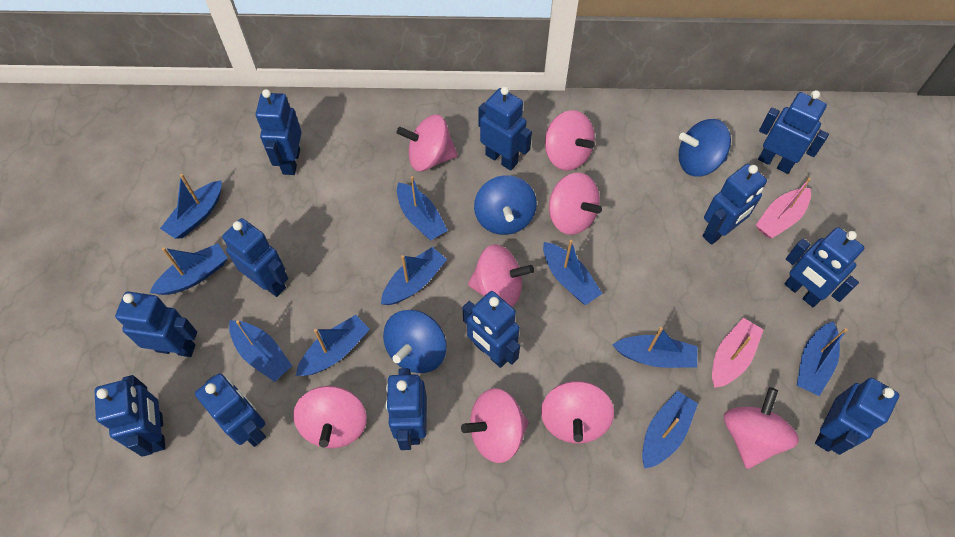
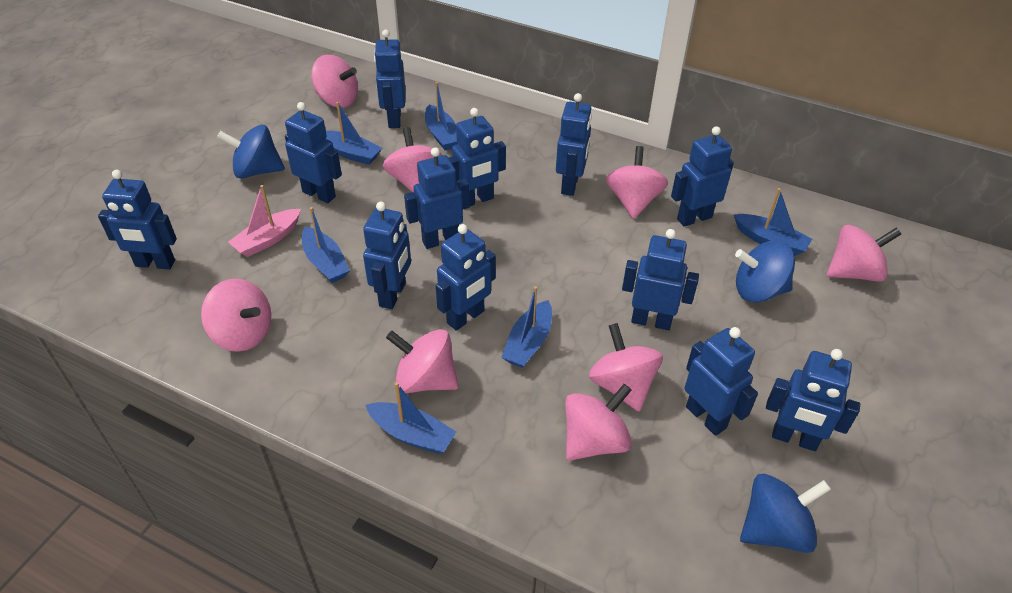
blue boat: [150,243,228,295] [160,174,222,239] [229,320,292,382] [296,315,370,376] [381,247,447,305] [397,176,448,241] [543,240,603,305] [612,327,698,368] [642,391,698,469] [797,321,848,396] = 10 -> [302,207,350,283] [326,102,382,165] [366,382,456,454] [425,82,458,150] [501,286,552,368] [734,188,812,256] = 6
pink boat: [712,318,764,388] [756,178,811,238] = 2 -> [228,185,301,257] = 1

